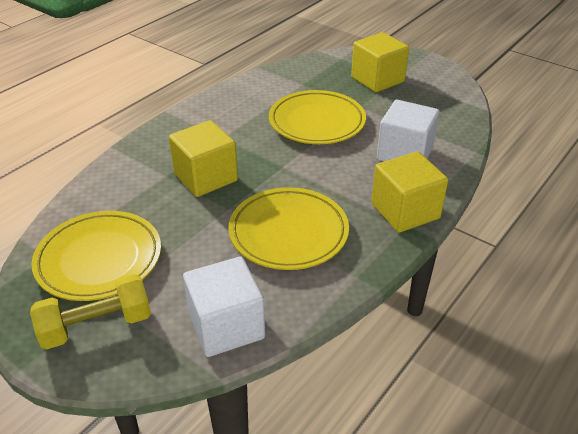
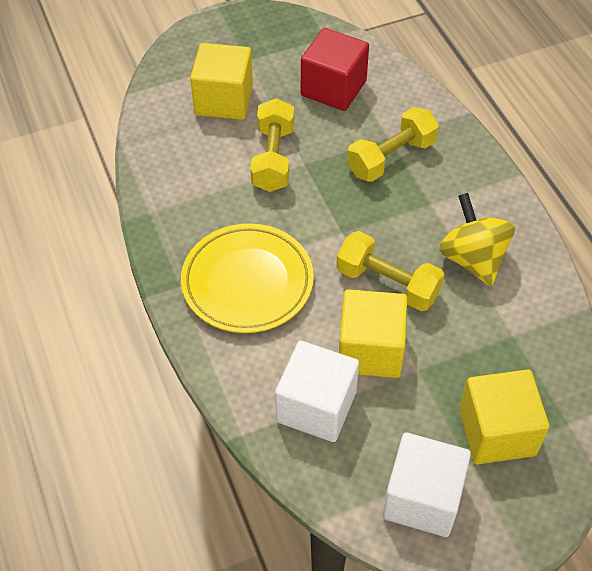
red cube: none = 0 -> [301,28,369,111] = 1
yellow dumbbell: [30,274,151,349] = 1 -> [250,98,294,192] [336,231,445,311] [347,107,439,182] = 3
yellow plate: [31,211,161,301] [228,187,349,270] [269,90,366,144] = 3 -> [181,223,314,333] = 1
yellow spinning top: none = 0 -> [439,193,515,287] = 1

